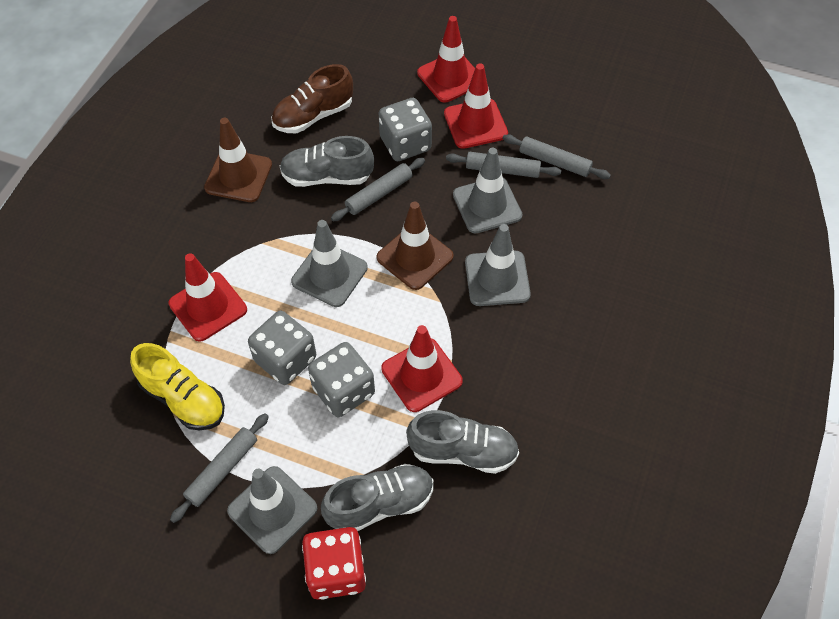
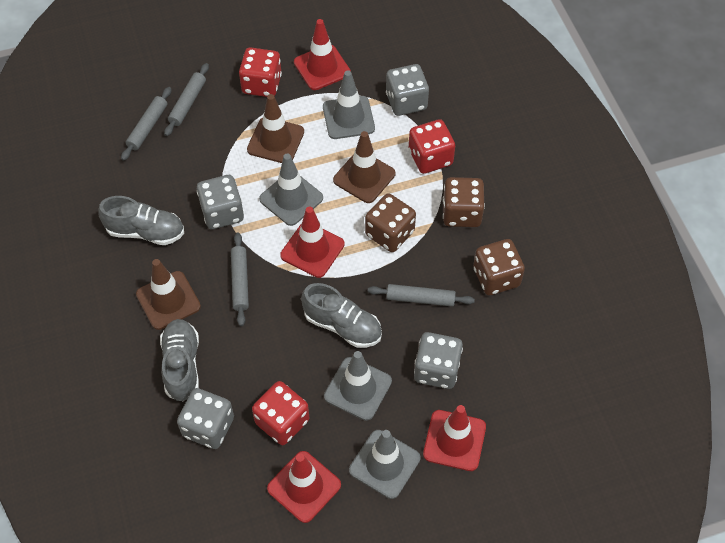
brown dice: none = 0 -> [365,193,416,252] [443,177,485,227] [473,239,525,296] = 3
brown shoe: [271,64,353,133] = 1 -> none = 0
brown traffic cone: [204,118,272,202] [376,202,454,290] = 2 -> [136,259,201,330] [247,94,304,163] [333,131,396,203] = 3
grey dice: [248,311,316,385] [308,342,375,417] [379,98,432,161] = 3 -> [177,388,234,449] [197,175,244,229] [386,64,429,116] [414,332,463,389] = 4
red dice: [302,527,366,600] = 1 -> [239,47,282,97] [252,381,309,445] [409,119,455,174] = 3
yellow shoe: [130,343,225,430] = 1 -> none = 0

